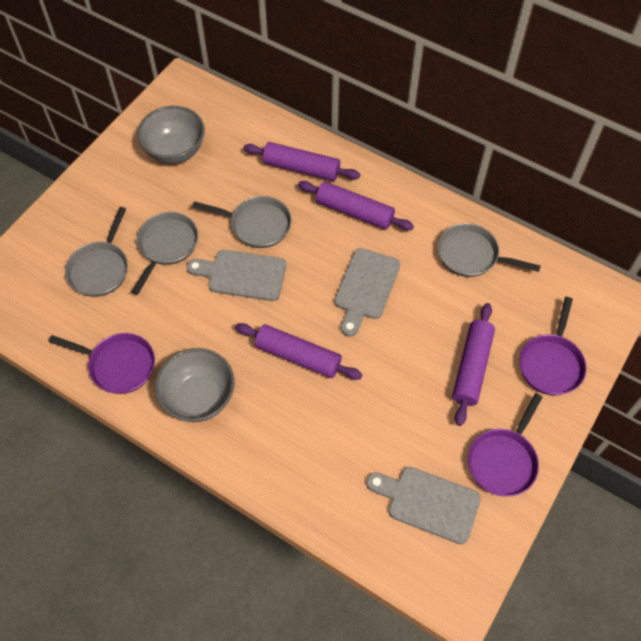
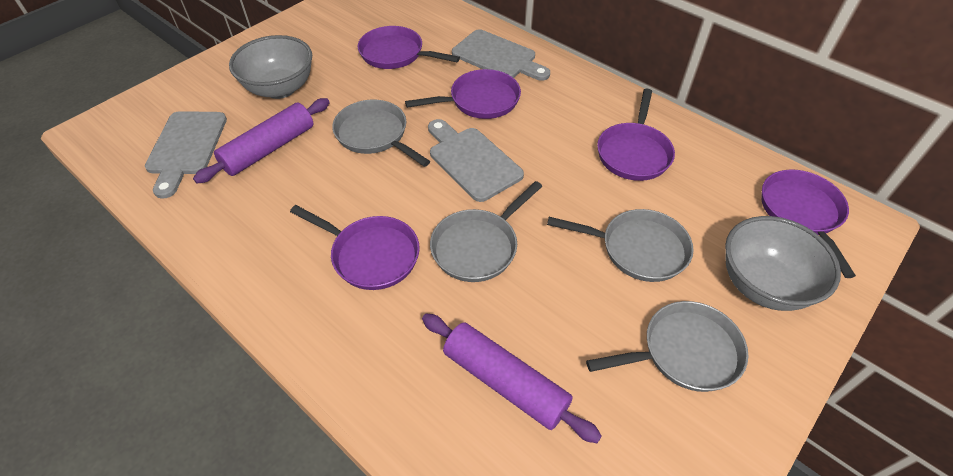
purple pan: [49,333,155,394] [468,393,543,497] [519,297,587,395] = 3 -> [290,205,420,290] [358,26,460,69] [405,69,521,119] [597,89,675,181] [761,170,856,278] = 5
purple rolling pin: [235,323,362,380] [243,142,360,181] [298,181,414,231] [452,303,495,426] = 4 -> [193,98,330,184] [422,313,602,443] = 2

